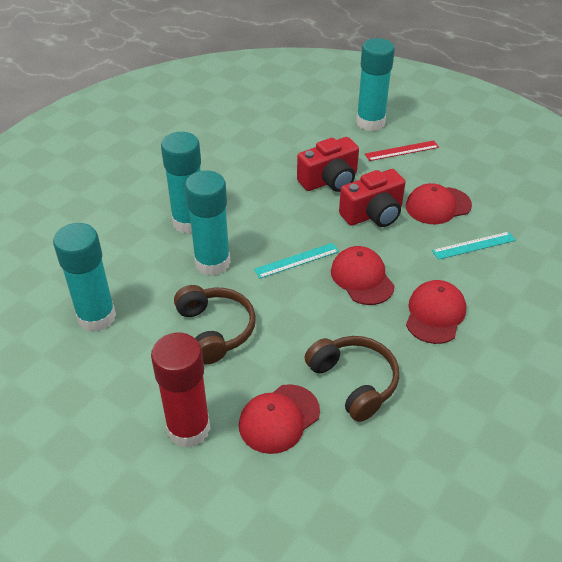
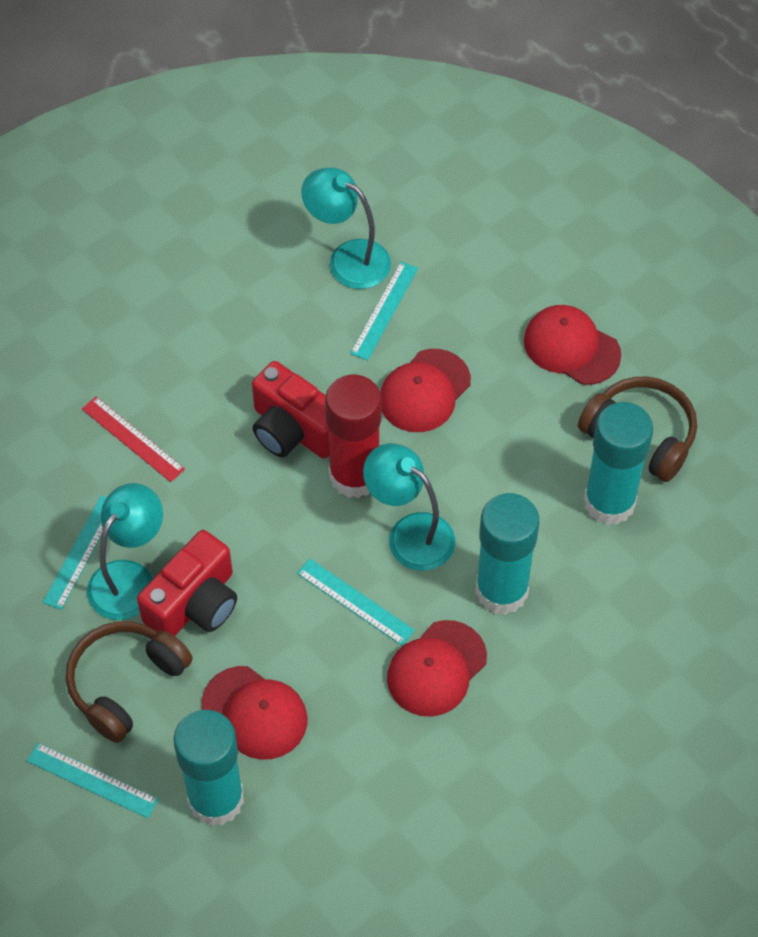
turquoise glue stick: [53,223,116,332] [161,132,201,234] [185,170,230,276] [356,38,395,131] = 4 -> [173,710,244,826] [475,493,539,615] [584,402,653,525] = 3
turquoise lamp: none = 0 -> [87,483,163,620] [301,168,391,289] [363,443,455,571] = 3
turquoise ruler: [254,243,339,278] [432,232,516,260] = 2 -> [27,743,159,818] [43,495,107,610] [297,558,415,645] [350,262,418,361] = 4

